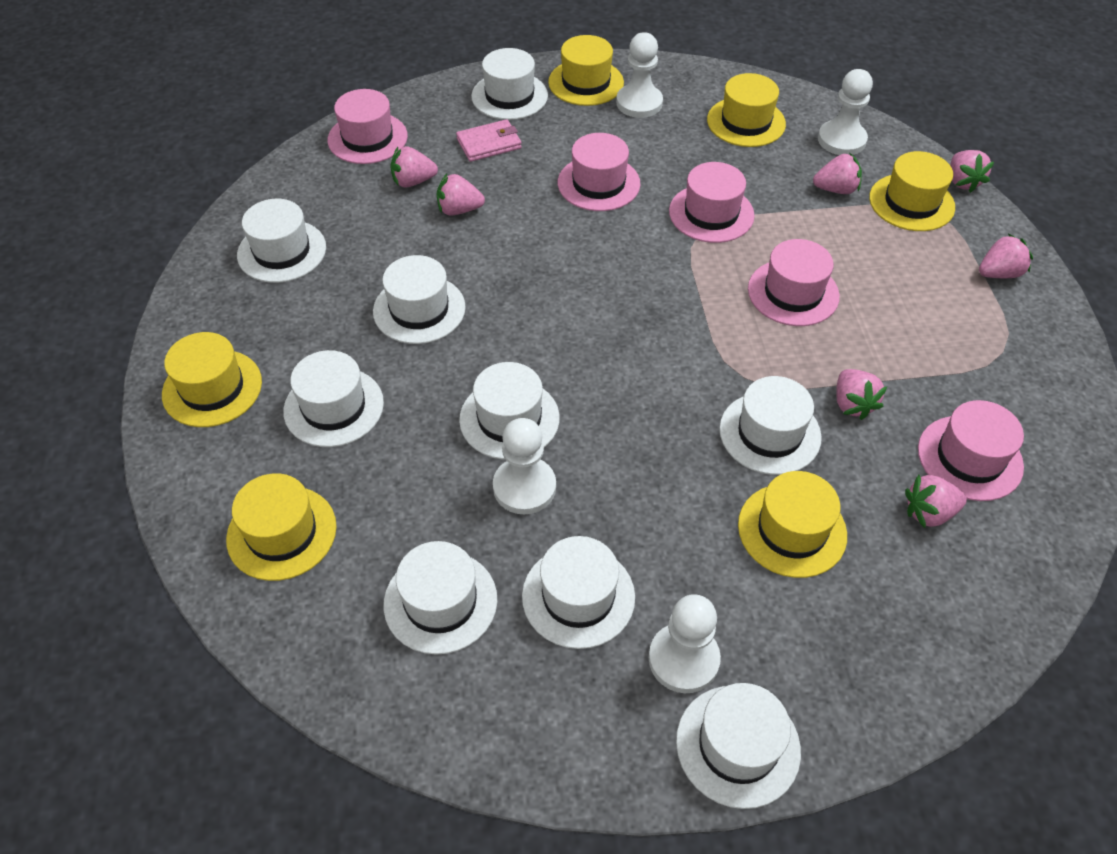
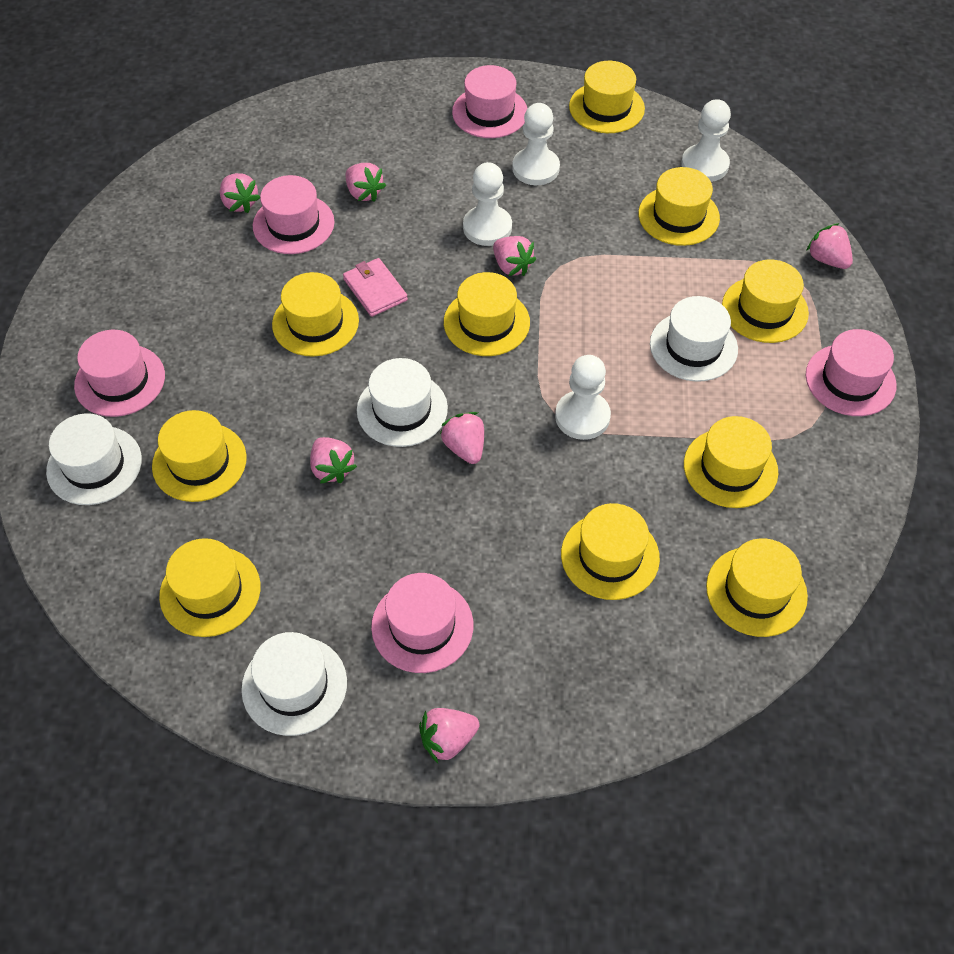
white hat: [237,199,326,283] [283,350,384,447] [373,255,466,344] [384,541,497,655] [459,362,560,460] [471,48,548,120] [522,536,635,649] [676,683,801,809] [719,376,822,475] = 9 -> [46,413,142,505] [241,632,347,736] [357,358,448,447] [650,296,738,382] = 4
yellow hat: [162,332,262,427] [226,473,337,581] [548,35,624,106] [707,73,786,147] [738,471,847,578] [869,151,955,231] = 6 -> [152,410,247,502] [159,538,260,637] [272,272,359,357] [444,272,530,356] [561,503,660,600] [569,61,645,133] [638,167,720,246] [684,416,778,508] [706,538,808,637] [722,259,809,343] = 10

